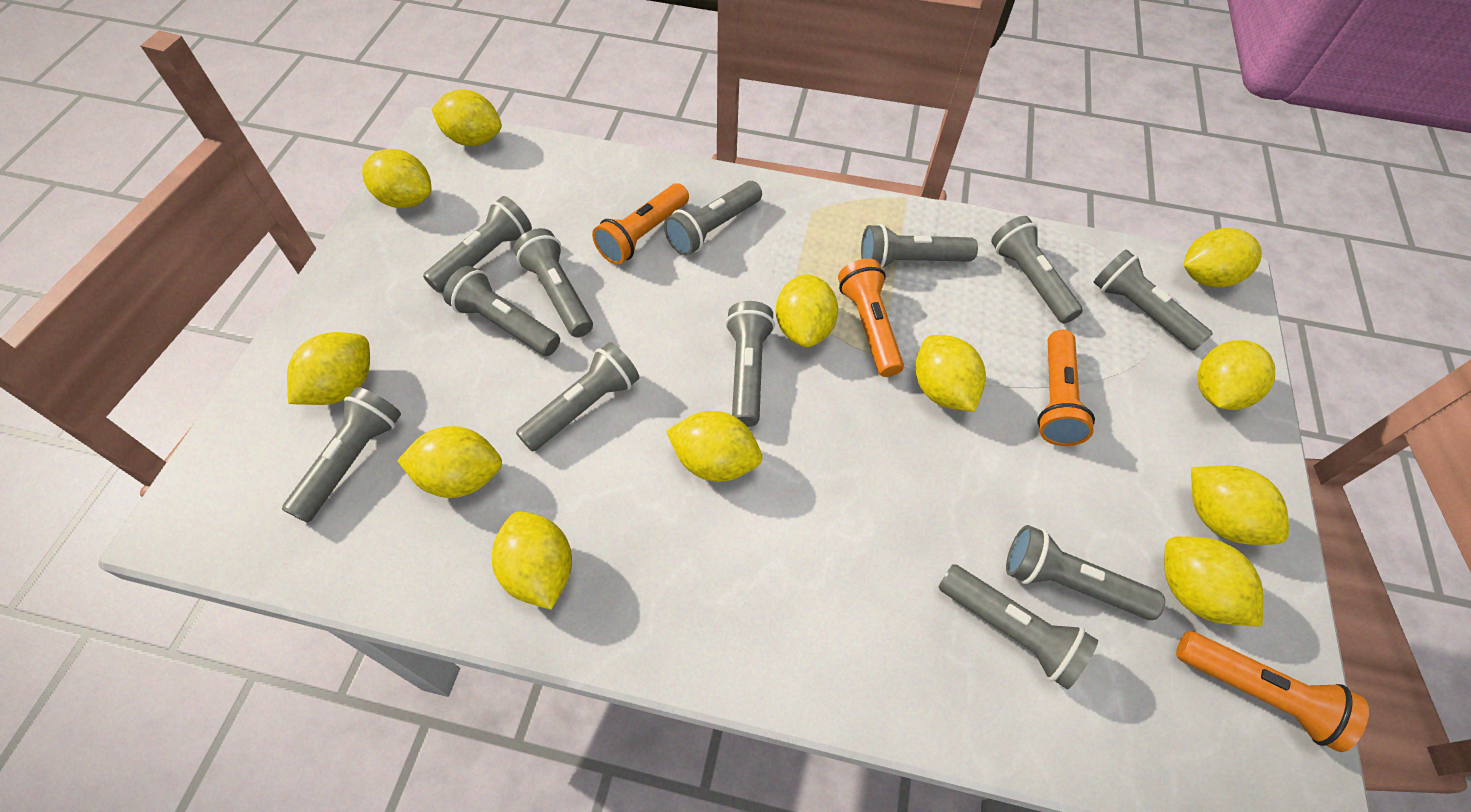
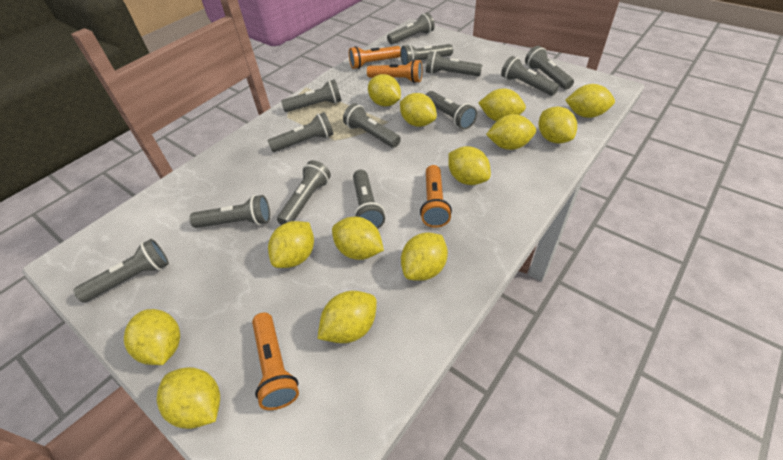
grey flashlight: [282,387,401,523] [423,196,532,293] [443,266,560,356] [514,228,593,337] [516,342,640,452] [664,181,762,256] [725,301,775,427] [861,224,978,269] [939,564,1098,689] [991,216,1083,324] [1006,525,1165,620] [1093,249,1212,351] = 12 -> [73,239,169,302] [189,195,270,228] [267,112,333,152] [277,160,331,225] [281,79,341,112] [343,103,401,148] [353,170,385,229] [387,13,435,44] [400,44,453,65] [426,51,482,76] [426,91,477,130] [501,56,559,96] [525,46,574,90] = 13
yellow lemon: [287,332,370,405] [362,149,432,208] [397,426,502,498] [431,89,502,146] [492,511,572,609] [666,411,762,482] [776,274,838,347] [915,335,986,412] [1164,536,1263,627] [1184,228,1262,288] [1191,465,1289,545] [1197,340,1275,410] = 12 -> [124,309,180,365] [157,367,220,429] [268,221,314,268] [317,291,377,343] [332,217,384,260] [368,74,401,106] [400,93,437,127] [401,232,448,281] [448,146,491,185] [478,88,526,121] [486,114,536,150] [539,106,577,144] [565,84,615,118] = 13

